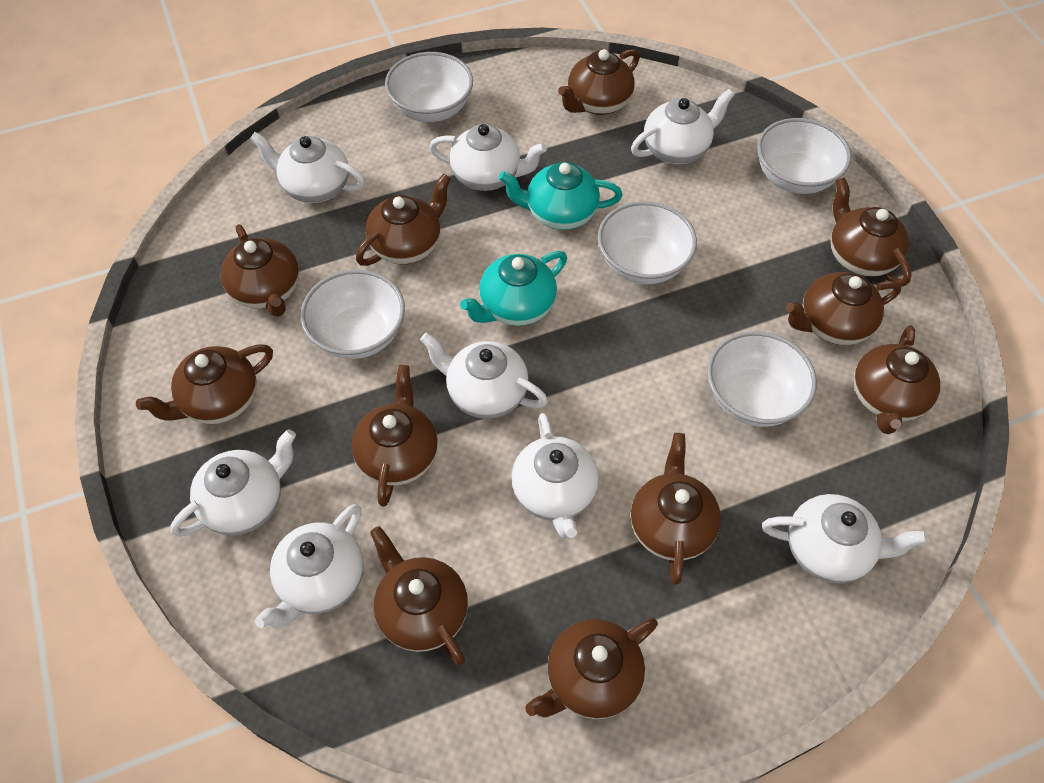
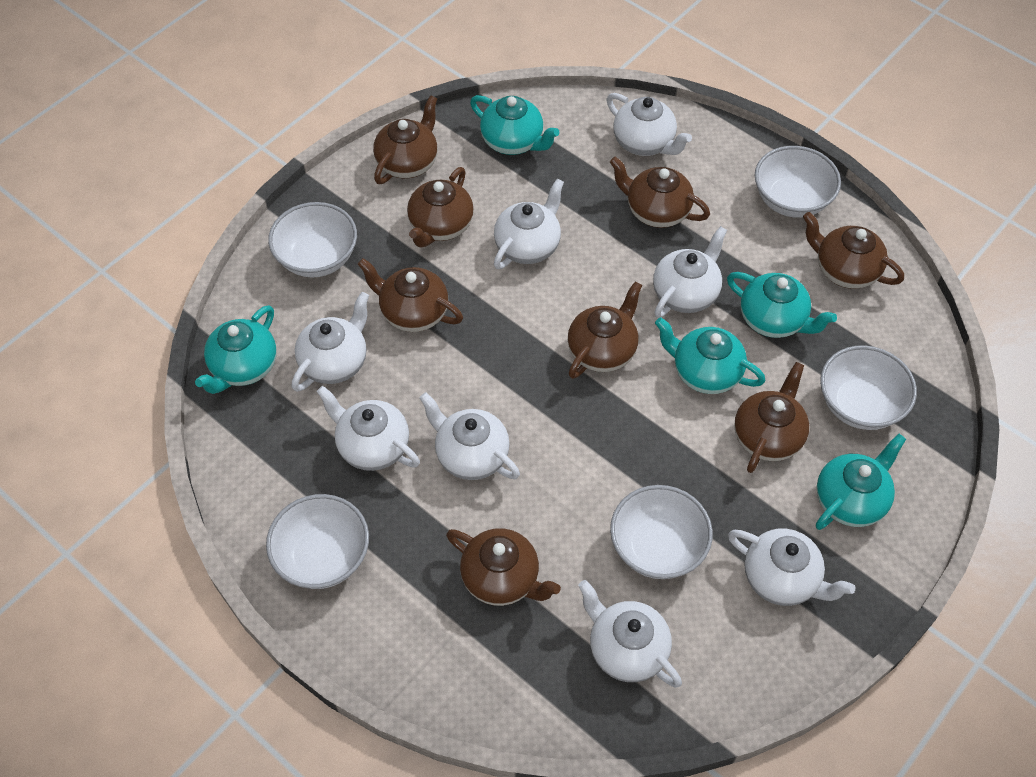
brown teapot: [136,344,273,424] [221,224,299,317] [352,365,438,507] [356,174,451,266] [370,526,468,665] [525,618,658,719] [558,49,640,115] [631,433,721,585] [786,272,901,345] [831,177,912,286] [854,325,940,434] = 11 -> [358,258,463,332] [373,95,438,184] [407,167,474,248] [446,528,561,606] [568,281,642,379] [610,157,710,228] [734,362,809,473] [803,212,904,289] = 8
turquoise teapot: [460,251,567,326] [499,162,623,230] = 2 -> [195,305,277,394] [470,95,559,155] [655,317,765,394] [727,272,837,338] [816,434,906,530] = 5

